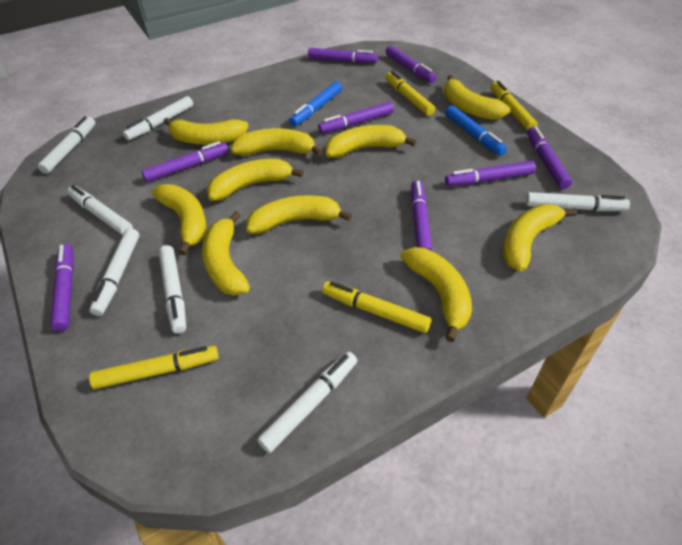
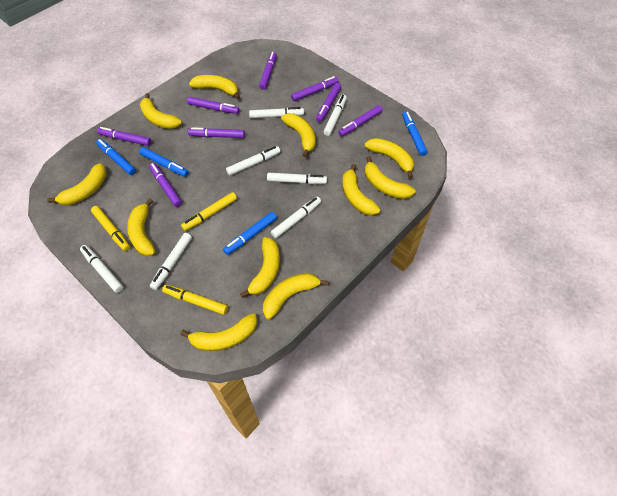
blue marker: [289,81,342,126] [445,106,507,156] = 2 -> [96,139,136,175] [139,147,189,177] [223,212,277,255] [402,111,427,156] = 4
yellow banana: [152,184,207,255] [164,118,249,145] [202,211,250,296] [207,159,304,201] [231,128,323,156] [246,195,352,234] [325,125,416,158] [400,247,472,342] [444,75,510,120] [503,204,577,272] = 10 -> [47,163,107,205] [127,198,156,256] [140,93,182,129] [180,313,257,351] [189,75,240,99] [240,237,280,298] [263,273,329,320] [281,113,316,157] [342,164,380,215] [364,138,414,178] [365,156,416,199] = 11
yellow marker: [89,346,218,389] [322,281,431,333] [385,71,435,116] [490,81,538,130] = 4 -> [91,206,130,251] [162,285,228,315] [181,192,237,231] = 3

